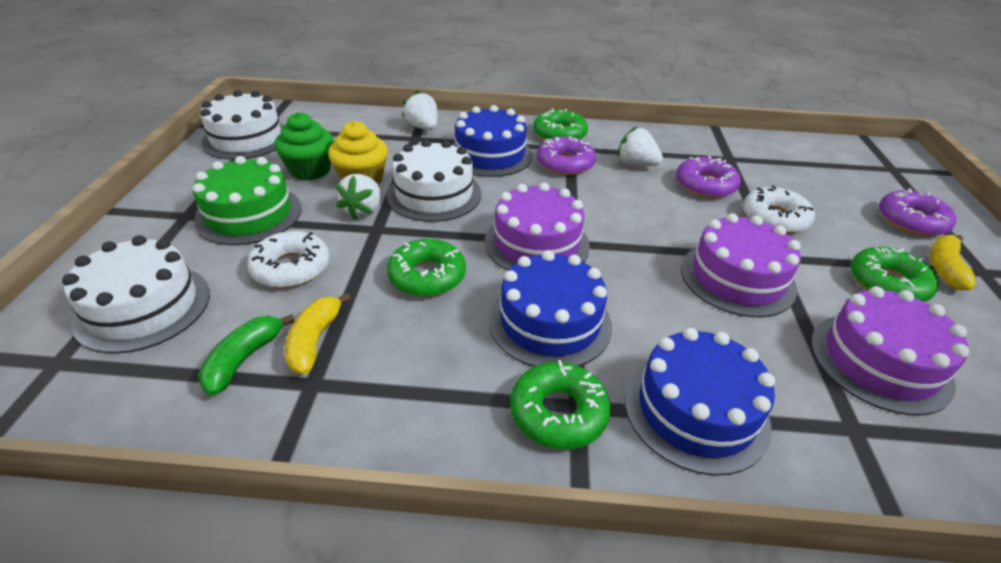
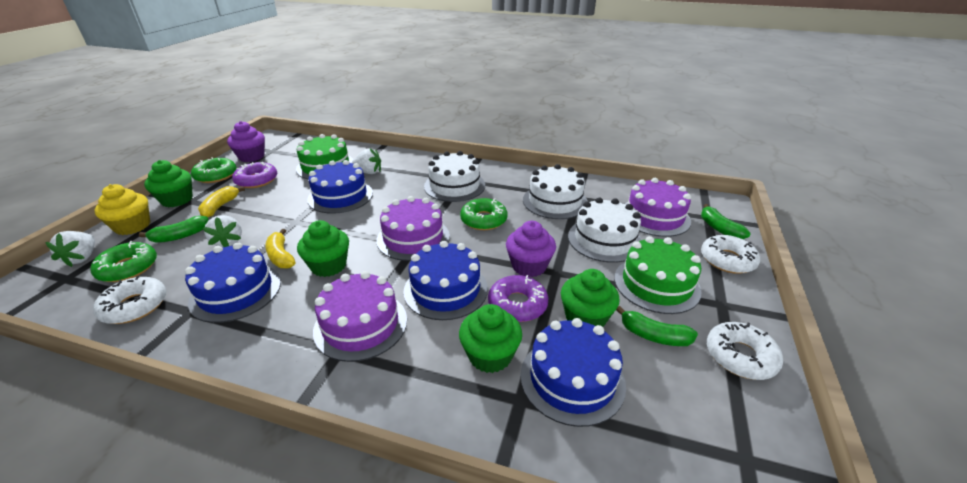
blue cake: [453,105,533,177] [489,250,612,367] [625,328,775,476] = 3 -> [185,242,281,323] [307,160,373,214] [404,241,488,320] [520,318,626,427] = 4
green banana: [198,314,295,395] = 1 -> [139,216,209,243] [616,306,698,346] [701,204,751,239] = 3
green cake: [193,156,302,245] = 1 -> [296,134,353,180] [614,236,702,314] = 2
green cupcake: [274,112,334,180] = 1 -> [144,160,193,207] [297,220,349,277] [459,304,522,373] [561,269,620,327] = 4
green donut: [387,239,466,297] [510,360,611,449] [533,108,588,141] [850,247,938,302] = 4 -> [90,241,157,282] [191,157,236,183] [460,198,508,230] = 3
purple cupcake: none = 0 -> [227,121,265,162] [506,221,556,277] = 2
purple donut: [536,136,596,175] [676,156,741,198] [879,188,956,236] = 3 -> [232,162,277,188] [488,275,548,322] = 2
white donut: [247,231,329,288] [743,186,815,233] = 2 -> [93,276,166,324] [701,235,760,274] [707,322,783,380] = 3

